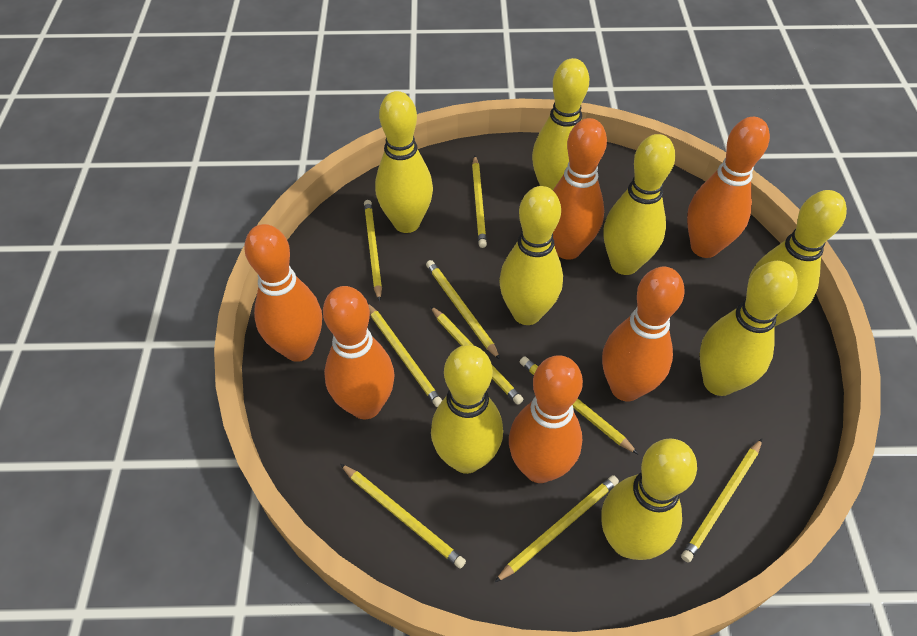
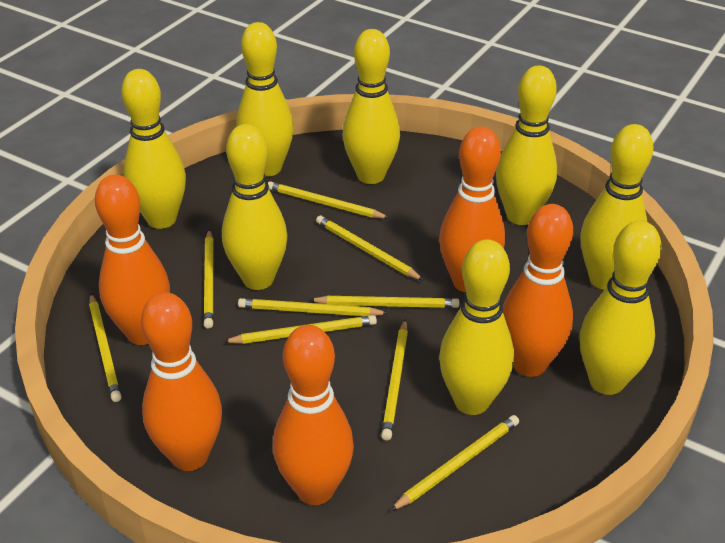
orange bowling pin: [244,224,322,362] [323,286,395,420] [509,355,583,483] [553,118,607,260] [602,267,685,401] [687,117,770,258] = 6 -> [95,175,170,345] [141,292,222,471] [273,325,354,505] [439,127,505,292] [503,204,573,377] = 5

